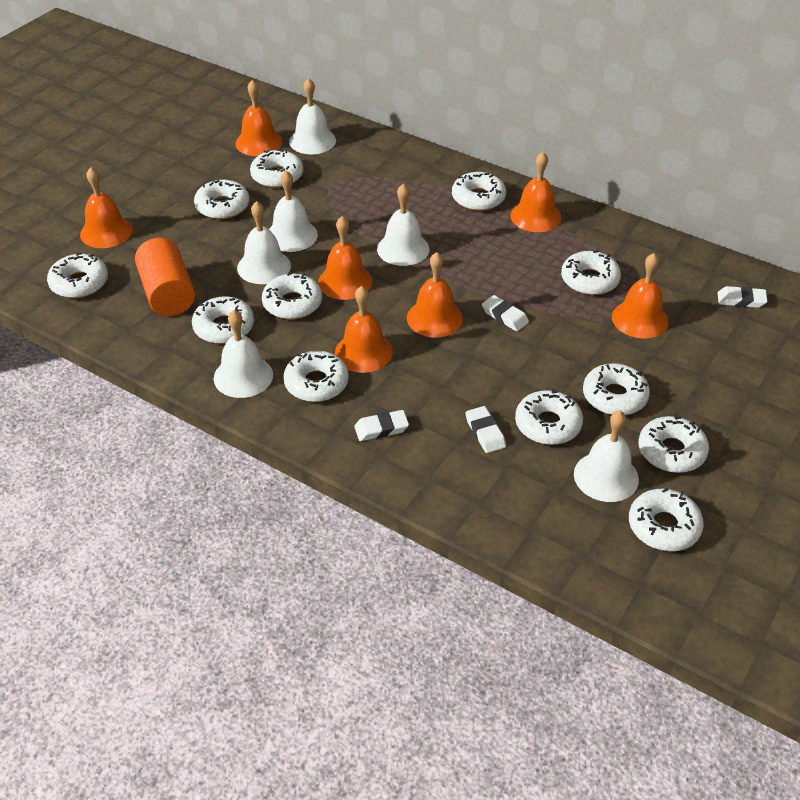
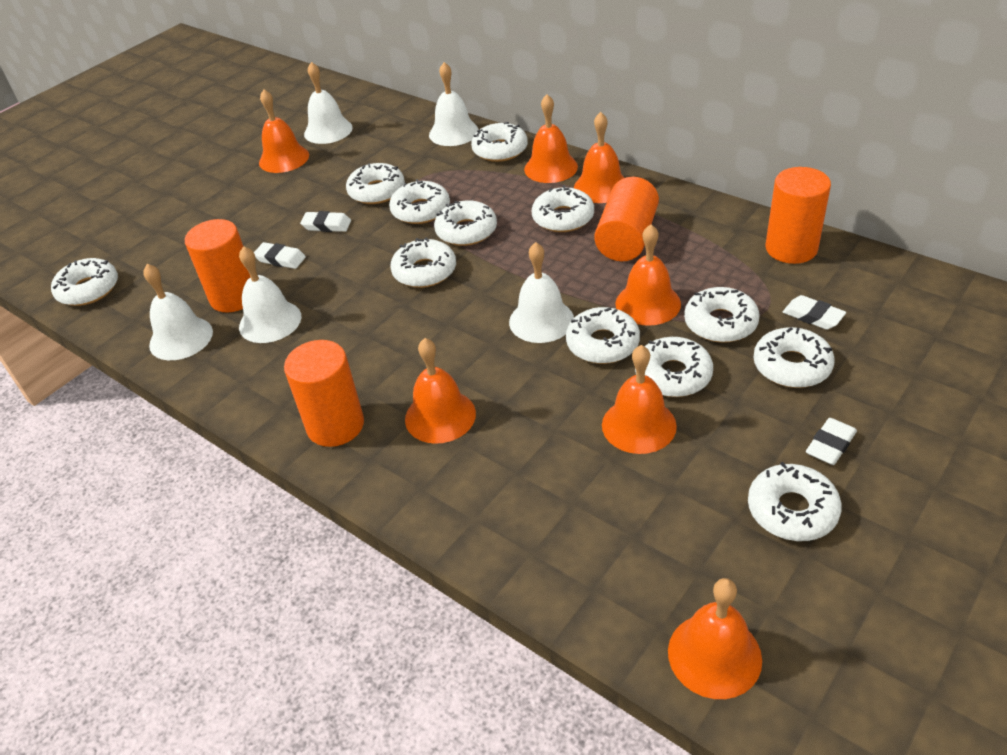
orange cylinder: [135,238,195,316] = 1 -> [185,219,250,312] [284,340,364,447] [594,177,659,261] [766,167,831,264] = 4
white bell: [214,310,273,398] [237,201,291,284] [269,171,318,252] [289,78,336,154] [377,183,430,266] [574,411,639,502] = 6 -> [143,264,213,360] [239,246,302,343] [304,62,353,144] [429,62,479,146] [509,242,574,343] = 5

